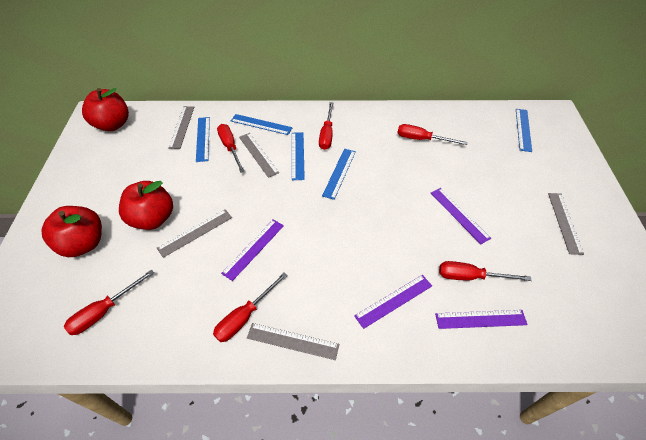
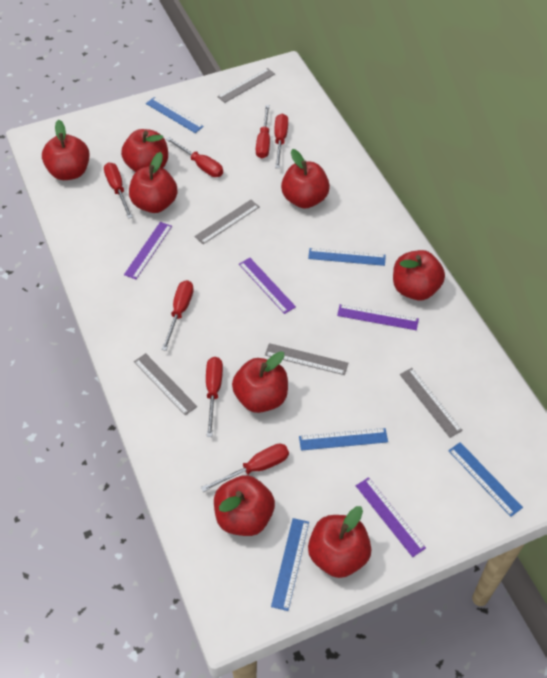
red apple: [42,206,102,257] [82,88,129,131] [119,181,173,230] = 3 -> [42,120,90,180] [121,129,168,172] [129,152,177,213] [214,475,275,536] [232,352,288,413] [281,149,330,209] [308,506,372,578] [393,250,445,300] = 8
red screwdriver: [64,270,154,335] [213,273,288,342] [217,124,245,173] [319,102,333,150] [397,124,468,145] [439,261,532,281] = 6 -> [104,162,132,219] [161,280,194,351] [166,137,223,177] [201,444,289,492] [206,357,223,437] [256,105,270,159] [275,114,288,168] = 7

